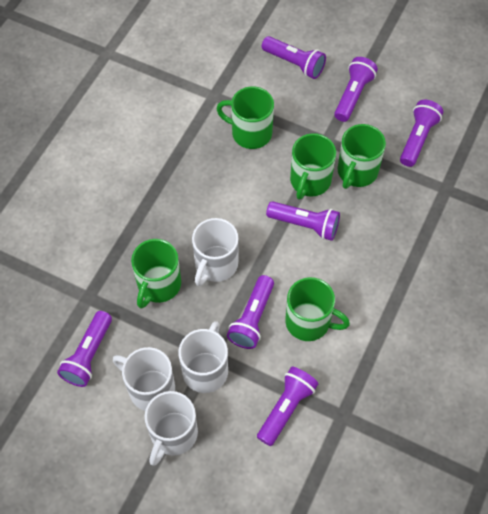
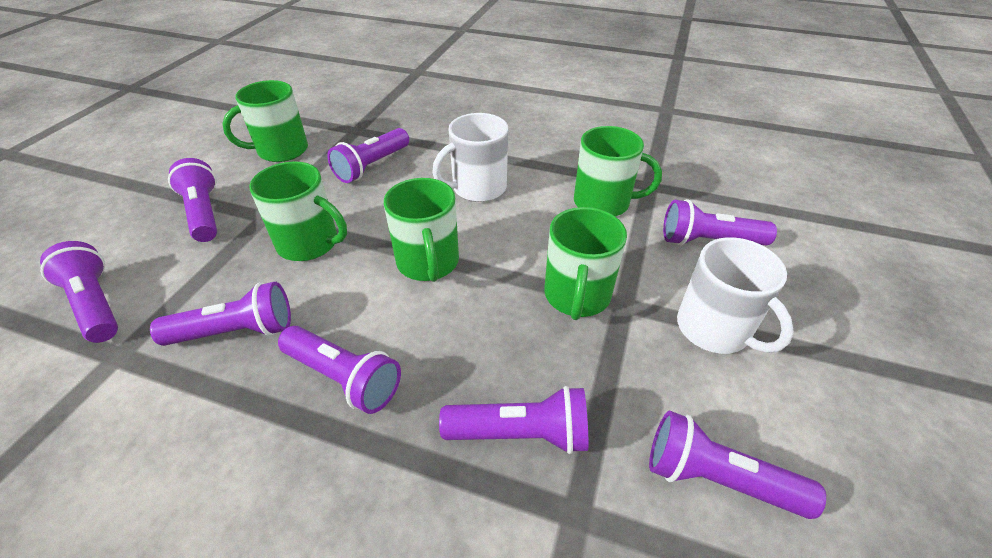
purple flashlight: [57,311,112,387] [227,275,274,349] [257,367,318,446] [262,36,326,79] [266,201,340,241] [334,57,378,122] [400,100,443,167] = 7 -> [40,241,118,343] [150,282,291,346] [168,158,217,242] [278,326,401,414] [327,128,409,183] [439,386,588,454] [649,411,826,519] [663,199,777,246] = 8
white mug: [113,347,175,411] [144,391,198,466] [178,321,228,393] [192,218,239,286] = 4 -> [432,113,508,202] [677,237,794,354] = 2

